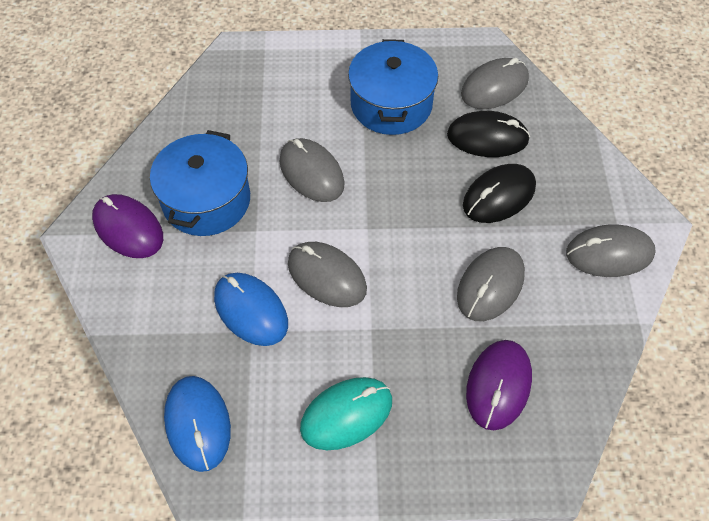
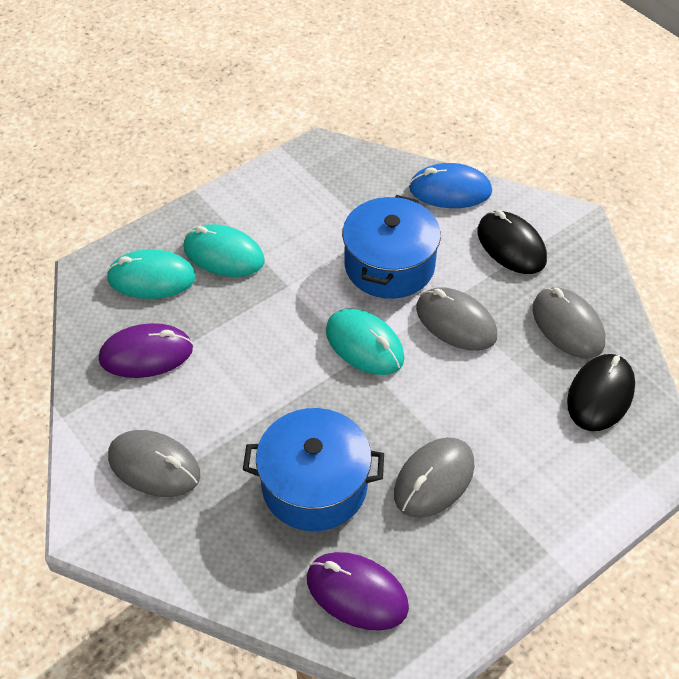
blue mouse: [164,376,231,472] [214,273,288,346] = 2 -> [409,163,492,208] = 1
grey mouse: [279,138,345,202] [288,242,367,307] [457,247,525,321] [461,58,529,109] [566,224,656,277] = 5 -> [108,430,200,497] [394,437,475,518] [416,287,497,351] [533,287,605,358] = 4
turquoise mouse: [300,377,392,450] = 1 -> [106,249,196,299] [183,224,265,277] [326,308,405,375] = 3

